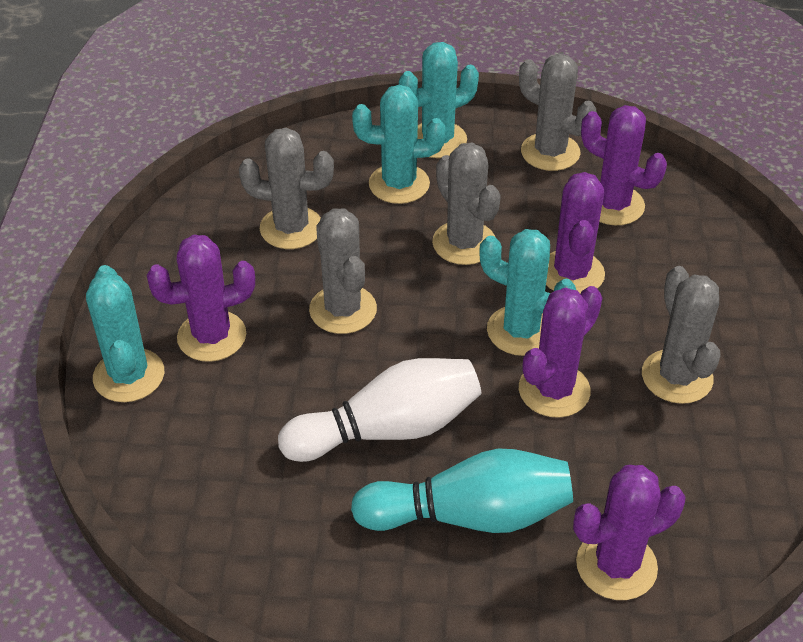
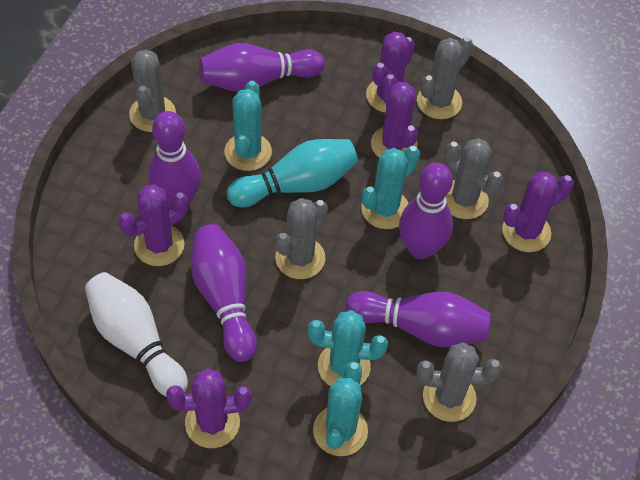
purple bowling pin: none = 0 -> [148,111,201,208] [191,224,257,362] [199,43,325,92] [346,291,491,347] [399,163,453,259] = 5

